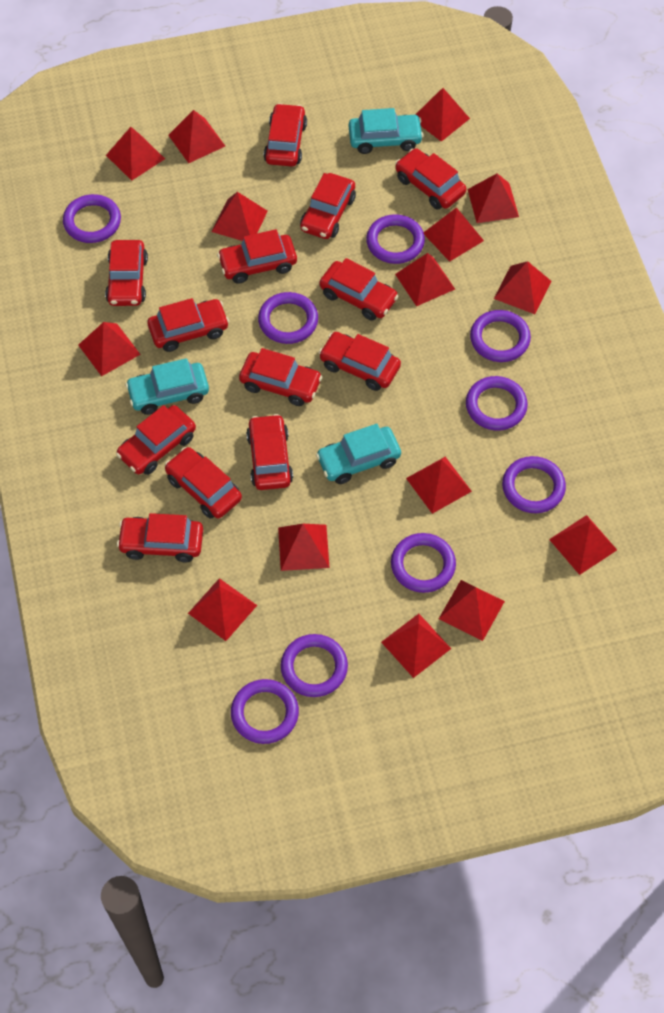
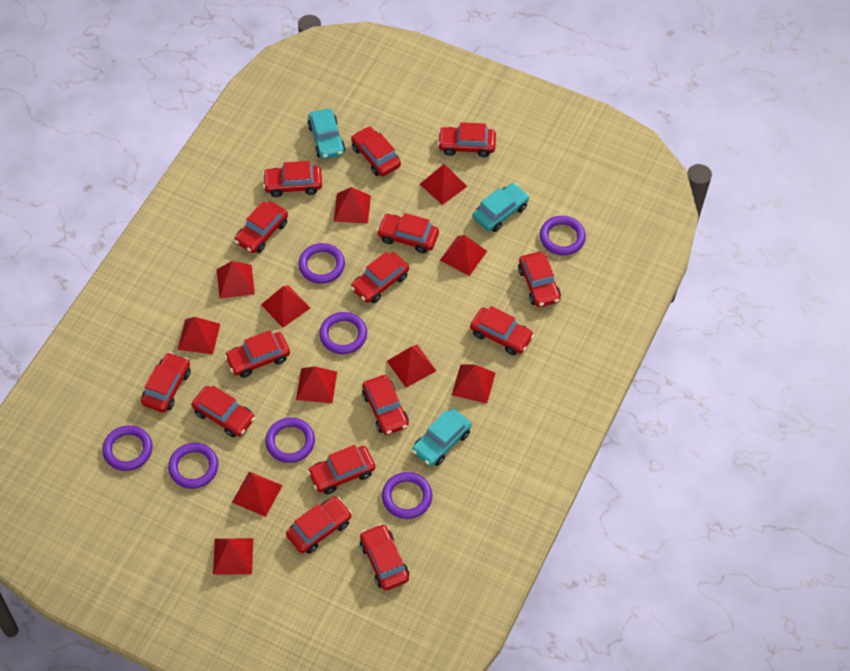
purple ring: [63,194,121,243] [231,679,299,744] [258,292,318,344] [281,634,348,697] [366,214,425,264] [391,533,456,593] [466,376,528,430] [470,310,531,362] [502,456,566,513] = 9 -> [102,425,153,471] [168,443,219,489] [265,417,315,463] [298,243,345,284] [319,312,367,354] [382,472,432,519] [540,216,586,255] = 7
red car: [105,240,148,306] [116,405,196,475] [117,513,203,562] [148,298,229,352] [165,447,242,519] [217,229,297,284] [239,348,322,406] [246,414,293,490] [264,103,307,166] [300,173,356,239] [319,332,401,391] [320,258,399,321] [395,148,466,210] = 13 -> [141,352,191,413] [191,386,255,438] [224,330,290,378] [234,201,288,253] [263,161,322,197] [286,497,352,554] [307,445,375,494] [351,126,401,176] [351,252,409,303] [360,524,409,591] [362,375,409,435] [377,213,439,254] [438,122,496,157] [470,306,534,355] [518,252,561,307] = 15
red pyramid: [78,322,141,376] [106,127,165,181] [168,110,225,163] [188,578,257,641] [212,192,268,241] [278,524,330,571] [381,614,451,678] [395,253,455,306] [406,457,472,514] [415,88,470,142] [423,207,484,262] [439,580,505,641] [467,173,519,223] [494,261,552,314] [549,515,617,575] = 15 -> [178,317,220,354] [213,538,253,575] [217,261,255,298] [232,471,283,517] [261,285,310,328] [296,366,337,403] [334,187,371,224] [387,345,436,388] [420,164,467,205] [440,235,487,276] [452,364,496,404] = 11

